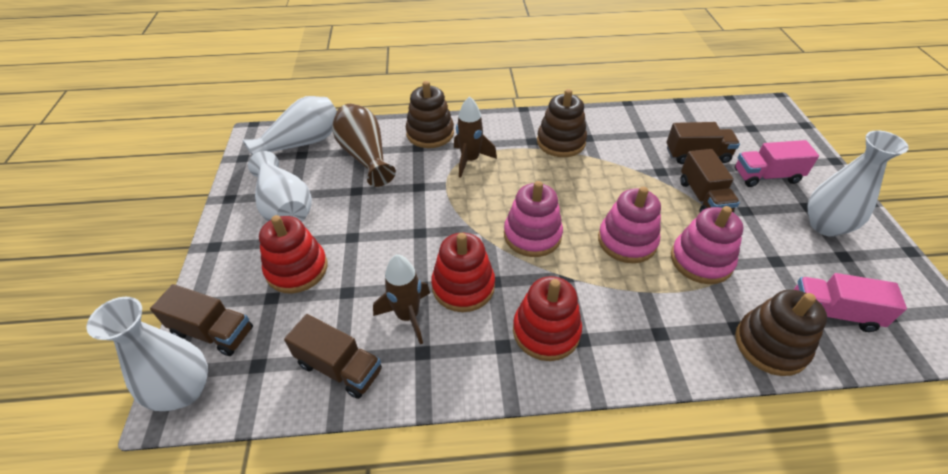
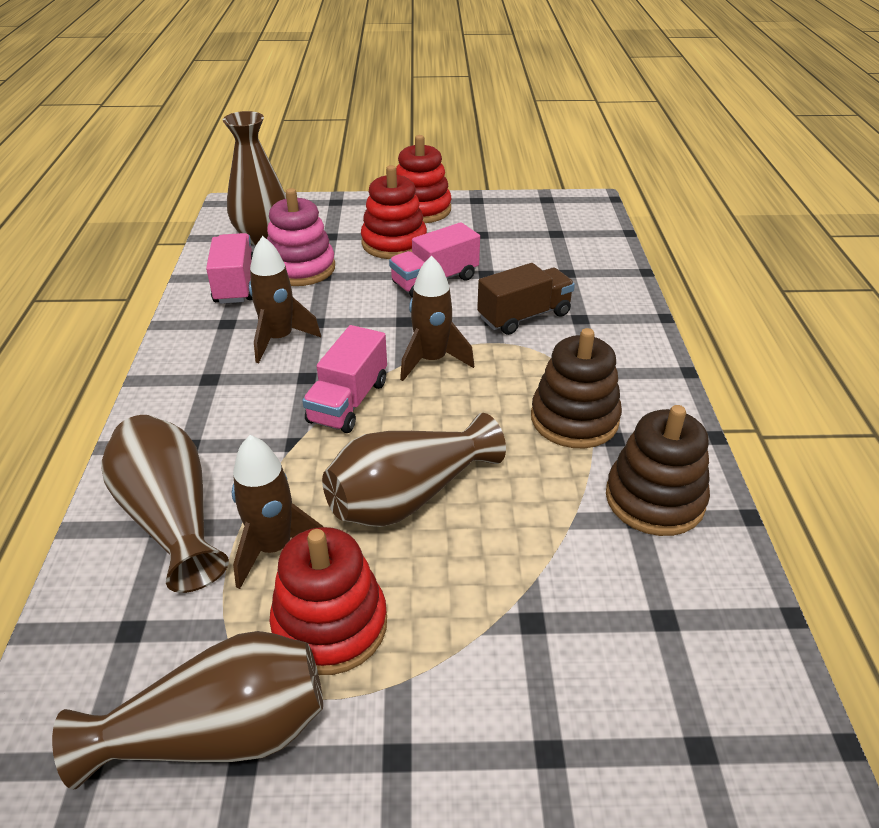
brown rocket: [373,254,430,344] [454,96,497,178] = 2 -> [232,435,323,589] [249,236,321,363] [400,256,474,381] = 3
brown stacking toy: [406,81,454,148] [537,89,587,157] [735,289,827,376] = 3 -> [531,328,622,448] [606,405,710,536] = 2
brown truck: [150,284,253,356] [284,314,382,399] [667,122,740,164] [680,149,740,213] = 4 -> [477,263,575,335] = 1
brown vase: [332,104,396,187] = 1 -> [52,631,323,790] [101,415,229,593] [223,111,286,245] [322,413,506,527] = 4
pink stacking toy: [504,181,563,257] [598,187,661,263] [671,206,744,284] = 3 -> [267,188,335,286] = 1
pink truck: [735,140,819,187] [794,273,907,332] = 2 -> [206,233,253,304] [302,325,387,433] [389,222,480,297] = 3
white vase: [86,297,208,411] [242,96,337,155] [248,151,312,222] [807,130,909,237] = 4 -> none = 0

